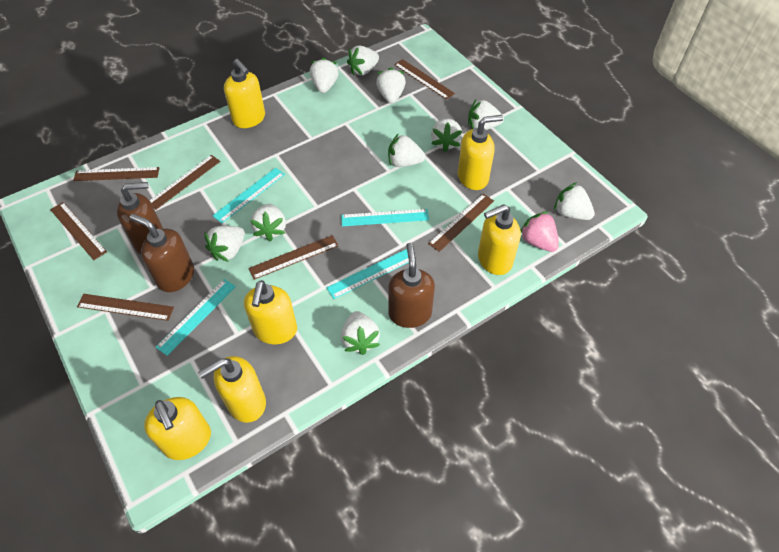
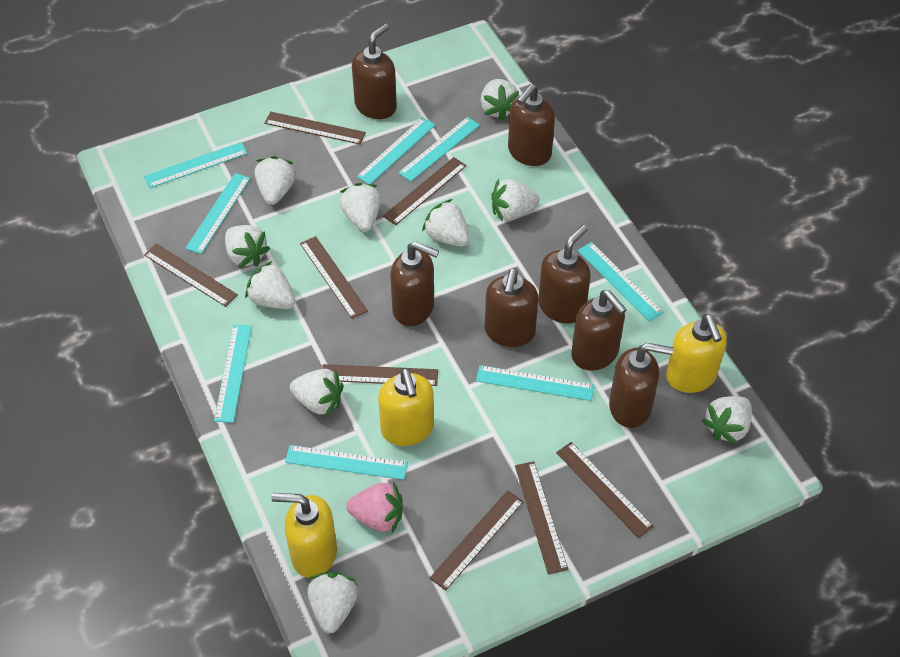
brown ruler: [50,202,107,260] [73,167,159,181] [77,294,174,321] [149,155,220,210] [248,235,339,280] [394,59,455,100] [428,194,494,252] = 7 -> [144,243,238,307] [265,112,366,144] [300,236,368,319] [322,364,438,386] [383,157,466,225] [429,490,524,591] [515,461,568,575] [556,442,654,538] = 8
brown soap dispenser: [117,182,163,254] [130,214,194,292] [388,243,435,328] = 3 -> [352,24,397,119] [390,241,439,326] [485,268,538,347] [508,84,555,166] [538,225,591,324] [571,290,627,371] [609,343,673,428] = 7
turquoise ruler: [156,279,236,356] [212,168,285,223] [326,249,409,299] [341,209,429,226] = 4 -> [144,142,248,188] [185,173,250,254] [214,325,252,423] [285,445,408,480] [357,117,435,184] [398,117,480,182] [476,365,594,401] [578,242,663,322] = 8
yellow soap dispenser: [144,397,211,460] [198,356,266,423] [224,59,265,128] [244,280,297,344] [458,115,503,190] [478,204,521,275] = 6 -> [271,493,337,578] [378,368,434,446] [666,314,727,393] = 3

